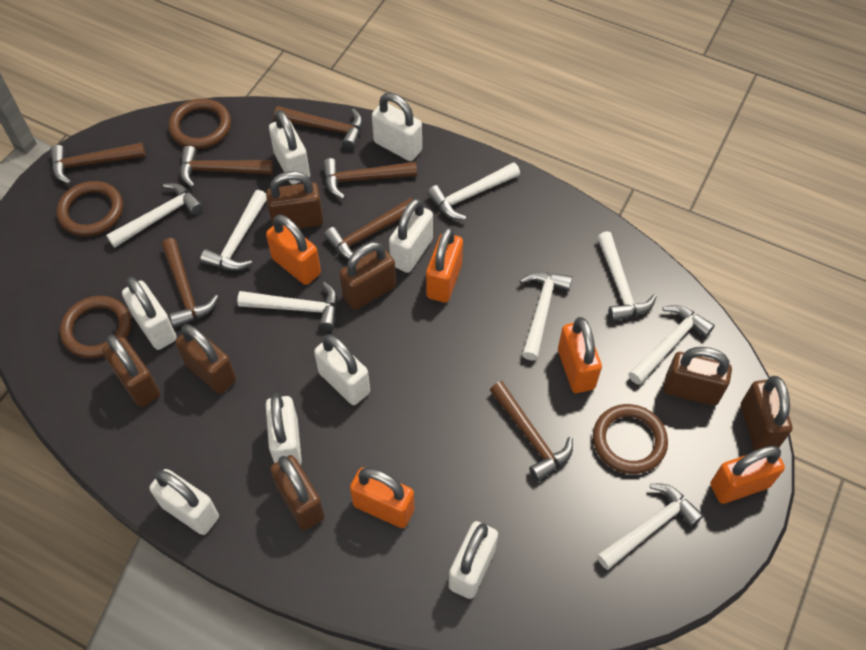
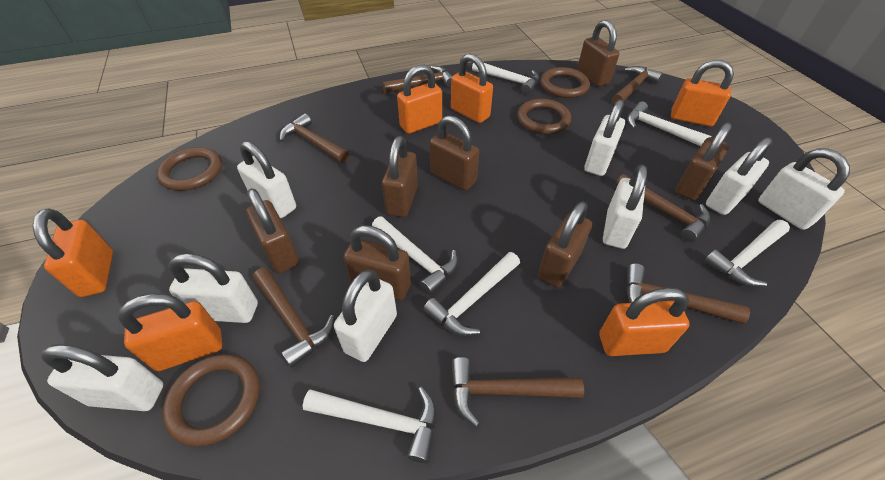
orange padlock: [266,215,321,285] [350,467,415,528] [426,227,463,302] [558,317,602,393] [710,446,785,504] = 5 -> [32,208,113,297] [118,293,222,371] [397,65,442,134] [451,54,493,123] [599,288,690,356] [671,60,734,127] = 6
white hammer: [106,183,203,248] [200,190,267,271] [237,282,338,330] [427,162,520,220] [520,272,572,361] [597,231,657,322] [597,484,703,570] [628,305,715,385] = 8 -> [303,387,437,463] [372,216,458,295] [423,252,520,336] [472,63,539,94] [627,101,711,146] [704,220,790,287] = 6

